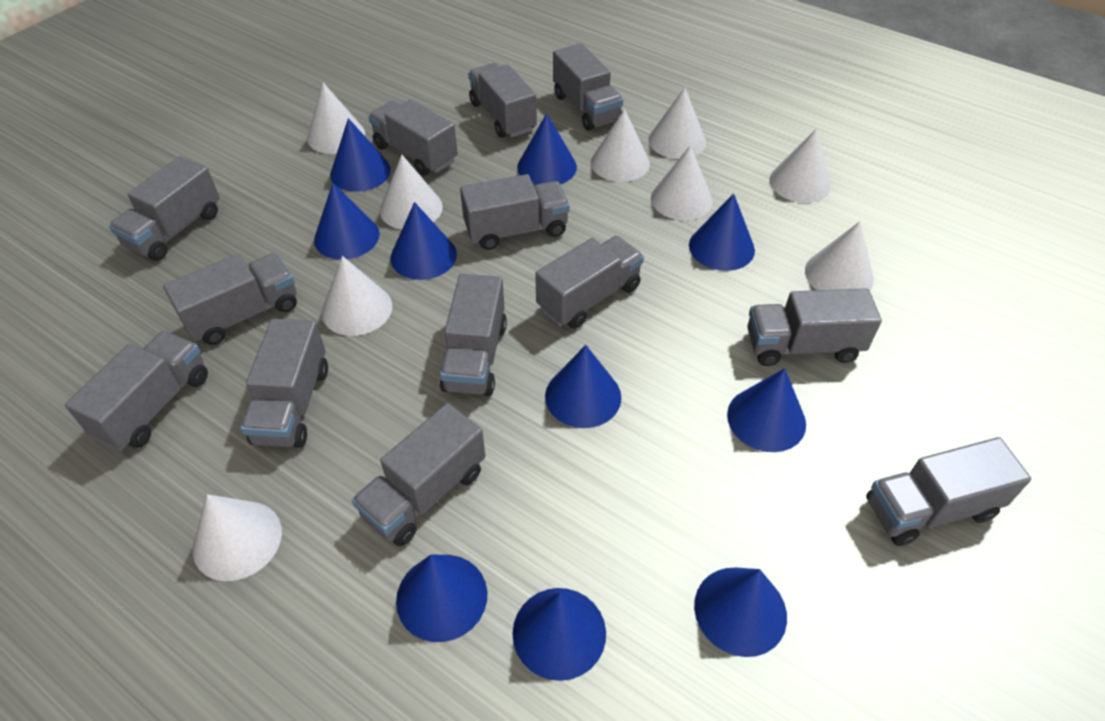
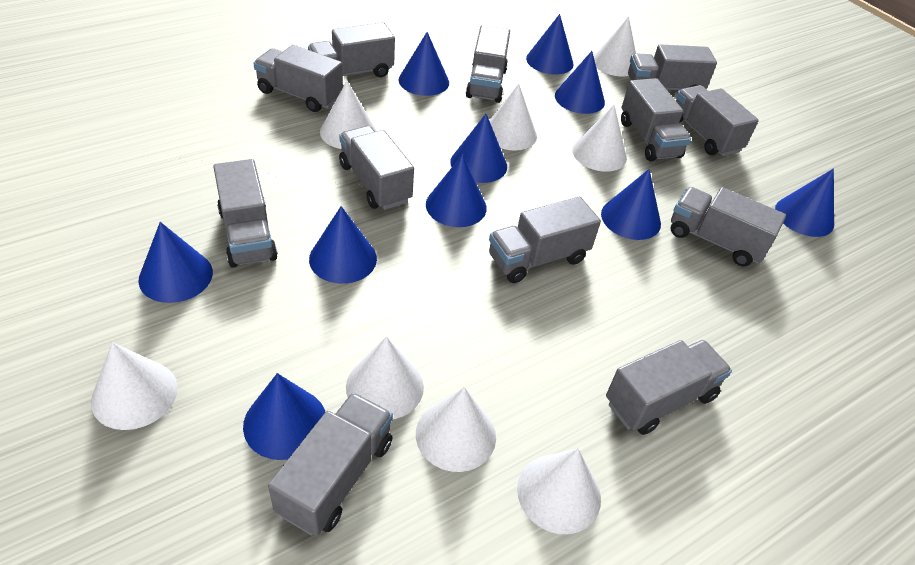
grey truck: [65,331,208,451] [109,156,220,261] [163,253,297,345] [240,319,328,448] [352,403,485,546] [368,99,458,176] [440,274,507,396] [460,174,570,250] [468,63,537,138] [535,236,644,329] [553,43,623,131] [748,288,882,366] [866,437,1031,546] = 13 -> [213,159,278,268] [253,45,343,112] [268,392,393,536] [308,22,395,77] [339,126,414,210] [466,25,510,103] [489,197,601,283] [606,340,732,435] [621,78,691,161] [628,44,717,90] [671,187,786,266] [676,85,759,156] = 12
white cone: [193,494,282,581] [307,83,365,154] [322,256,392,336] [380,155,443,229] [591,109,650,182] [648,87,706,159] [651,145,713,220] [769,129,831,203] [805,221,874,290] = 9 -> [91,342,178,430] [320,81,376,149] [346,336,424,420] [416,387,496,472] [489,84,537,151] [517,449,601,534] [572,105,627,172] [594,17,636,76] = 8

